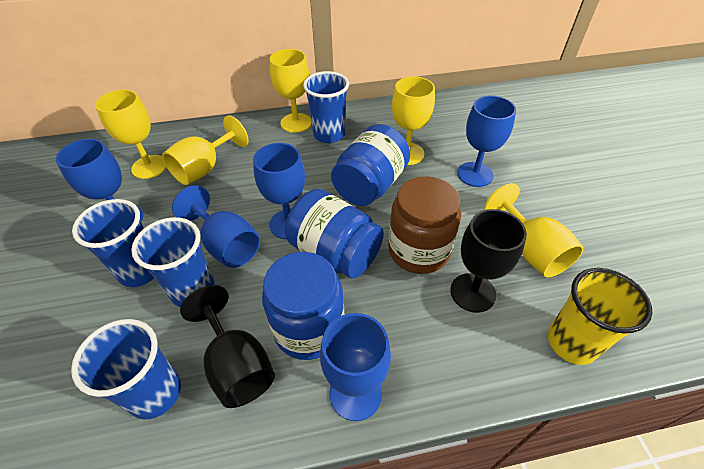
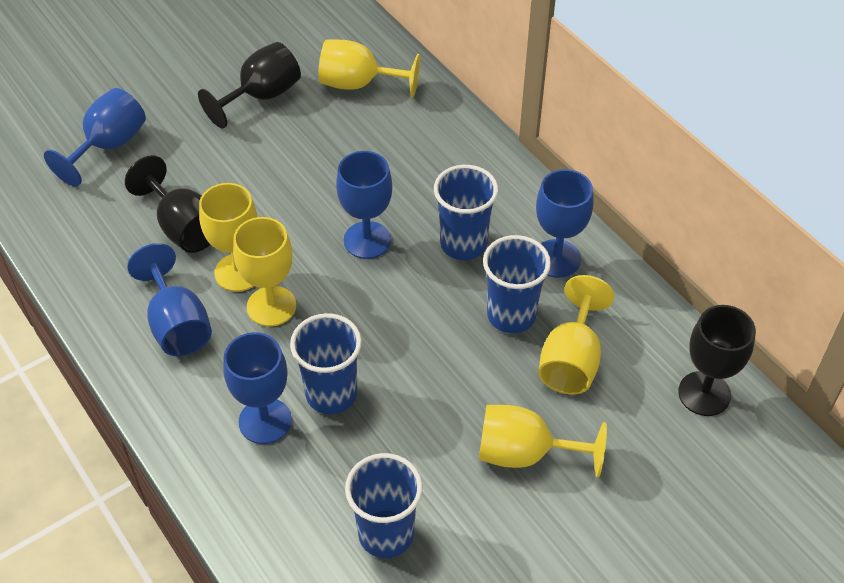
black goblet: [180,285,275,408] [450,209,527,313] = 2 -> [125,155,211,253] [198,42,301,129] [678,305,756,416] = 3
blue jar: [262,252,344,360] [285,189,384,279] [331,124,410,206] = 3 -> none = 0
brown jar: [388,176,461,274] = 1 -> none = 0
yellow cup: [548,268,652,365] = 1 -> none = 0

